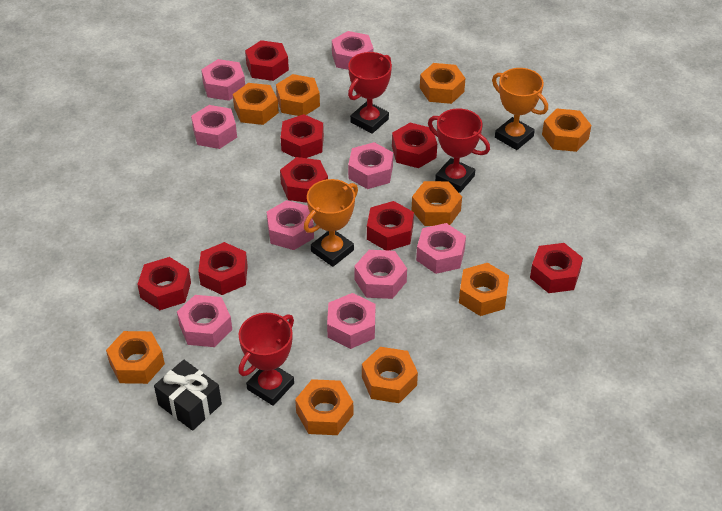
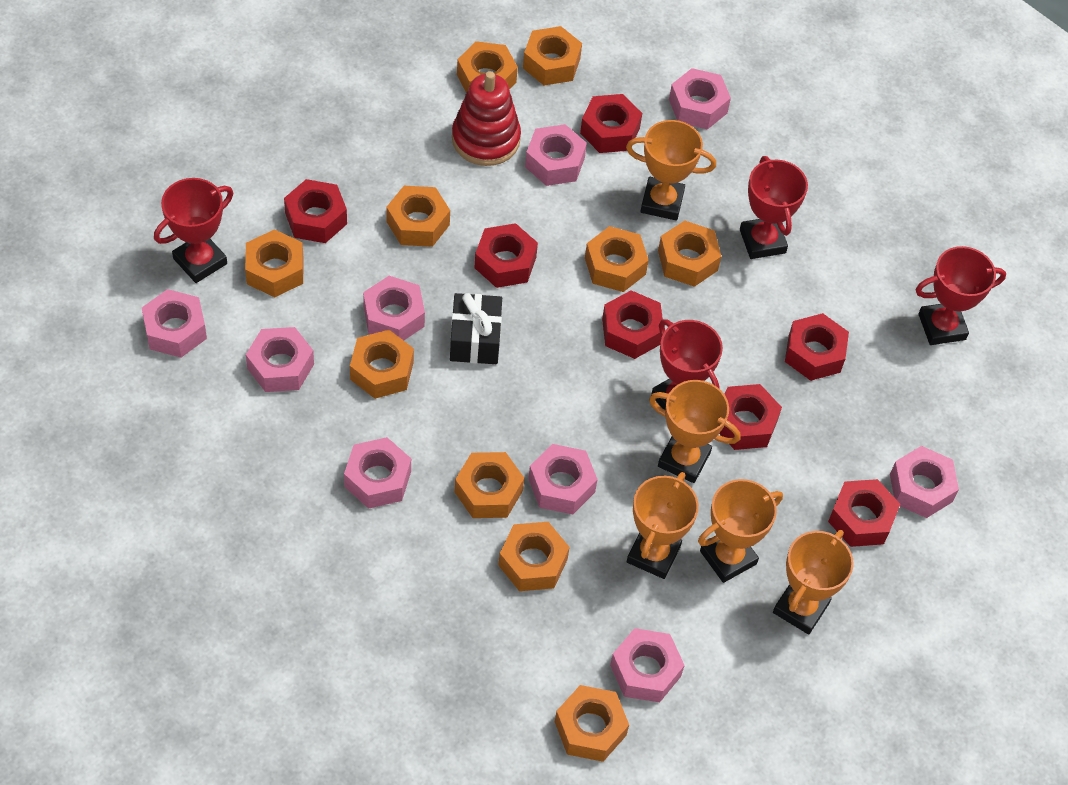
orange nut: [106,331,165,384] [233,83,279,125] [276,74,320,116] [295,379,353,435] [362,347,418,403] [412,181,462,226] [420,63,466,104] [459,263,509,316] [542,108,591,152] = 9 -> [245,229,303,297] [350,330,414,399] [386,186,450,247] [455,452,524,518] [457,41,518,93] [498,522,570,591] [523,26,582,86] [555,685,629,762] [585,226,649,292] [658,220,721,287] = 10
orange trophy: [304,179,358,267] [492,68,548,150] = 2 -> [626,120,716,221] [627,472,699,579] [649,380,741,483] [698,479,783,583] [773,530,854,635] = 5
red nut: [137,257,191,310] [198,242,248,295] [245,40,289,81] [280,157,328,203] [281,114,324,158] [367,201,414,250] [392,123,437,168] [530,243,583,293] = 8 -> [284,179,347,243] [474,223,538,288] [580,94,642,153] [602,290,663,359] [719,384,782,450] [785,313,849,381] [828,479,900,547] = 7
red stacking toy: none = 0 -> [452,71,521,166] = 1
red trophy: [238,313,294,406] [348,52,392,134] [428,108,490,193] = 3 -> [154,178,233,283] [651,319,723,410] [740,156,808,259] [915,246,1006,345] = 4

